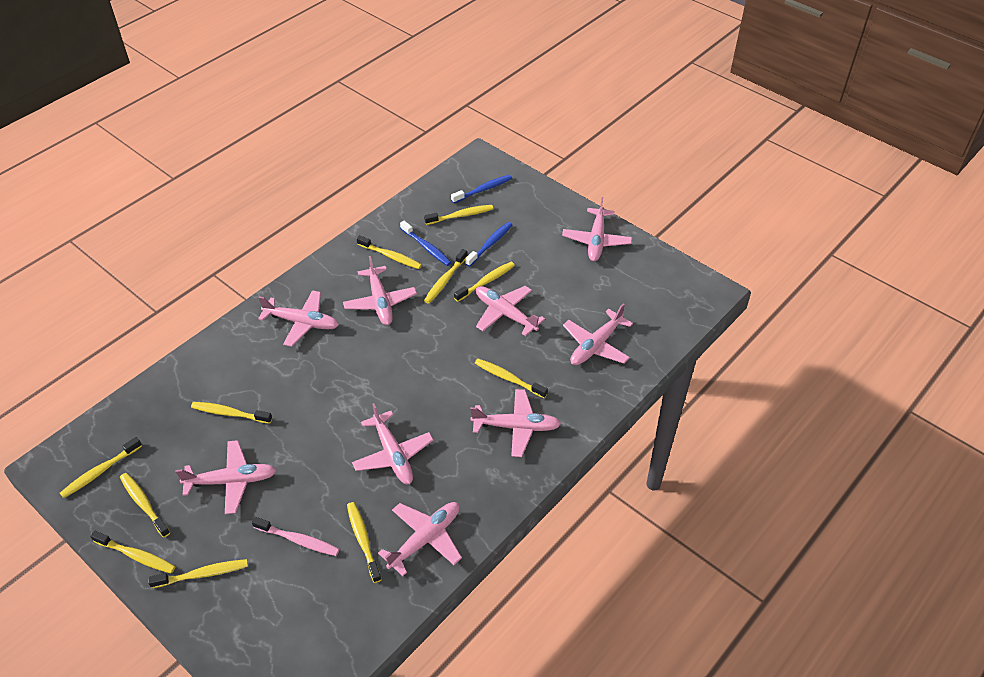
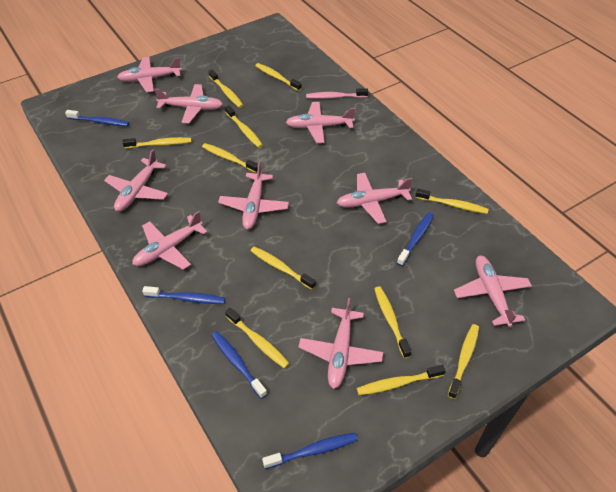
blue toothbrush: [400,221,452,266] [451,175,512,203] [465,222,512,267] = 3 -> [65,110,129,126] [142,286,225,304] [212,331,267,399] [262,433,358,469] [397,212,434,266] = 5

